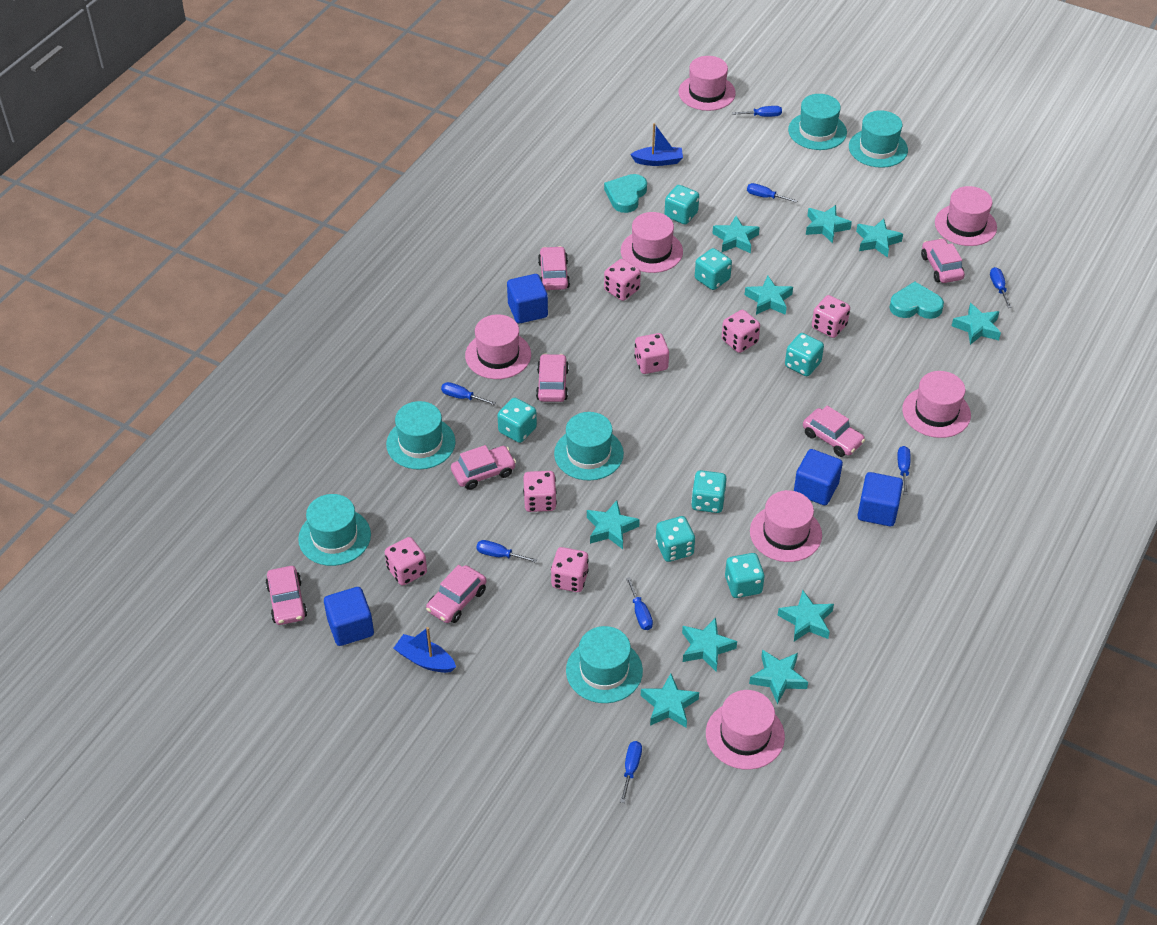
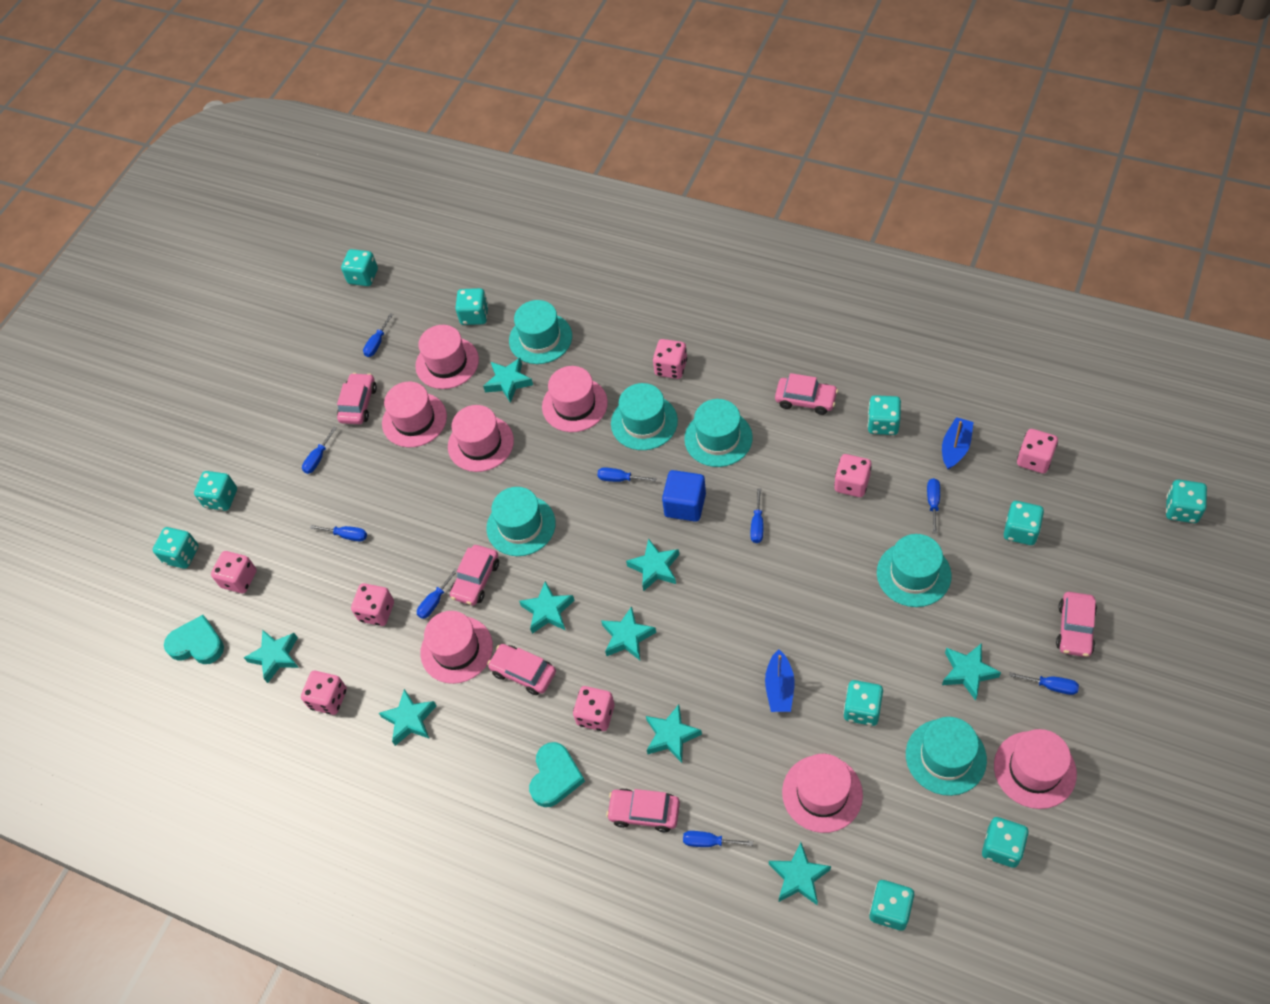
blue cube: [324,587,374,646] [507,274,548,323] [794,449,843,505] [857,472,903,526] = 4 -> [662,470,706,522] = 1
blue screwdriver: [441,382,496,405] [476,540,537,563] [620,741,642,803] [626,577,653,630] [732,106,782,117] [747,183,798,203] [897,446,911,495] [990,267,1012,308] = 8 -> [302,427,337,474] [310,525,367,542] [363,314,393,357] [417,568,457,619] [597,467,657,482] [683,831,753,847] [750,488,763,543] [927,478,940,534] [1009,672,1079,695] = 9
pink car: [265,566,307,625] [426,565,486,623] [451,445,516,490] [536,354,569,402] [538,246,570,290] [803,406,865,457] [921,238,965,283] = 7 -> [337,373,377,424] [450,545,499,605] [487,644,556,695] [606,789,680,832] [775,373,838,415] [1056,592,1097,657] = 6
turquoise dice: [497,398,537,443] [656,516,695,562] [664,185,699,224] [691,470,727,513] [695,248,732,290] [725,553,765,598] [785,333,824,376] = 7 -> [153,527,199,569] [194,471,237,511] [341,249,378,286] [455,288,488,325] [843,680,883,726] [867,395,901,435] [869,880,915,930] [982,817,1029,868] [1004,501,1044,545] [1166,480,1207,523] = 10
turquoise star: [587,500,640,549] [641,673,699,728] [682,618,737,672] [712,216,760,253] [745,276,793,315] [749,650,808,704] [777,590,834,641] [806,205,852,243] [856,218,903,258] [952,303,1001,345] = 10 -> [244,630,299,683] [379,689,437,746] [483,358,533,403] [519,581,574,634] [601,606,656,660] [626,538,679,591] [646,705,702,763] [769,842,831,905] [942,643,1001,701] = 9

